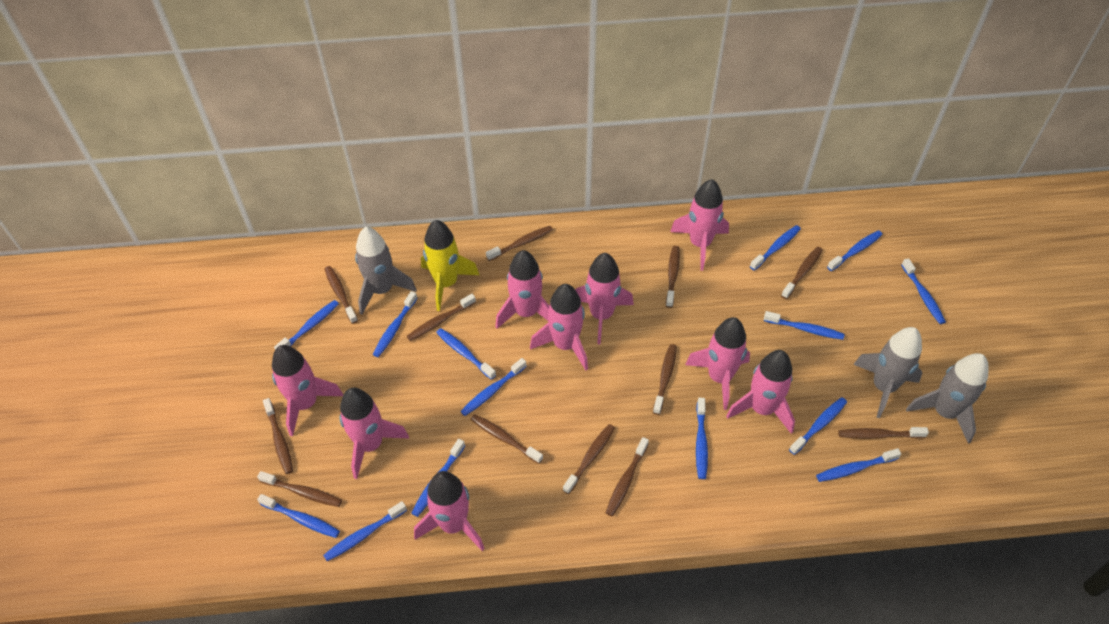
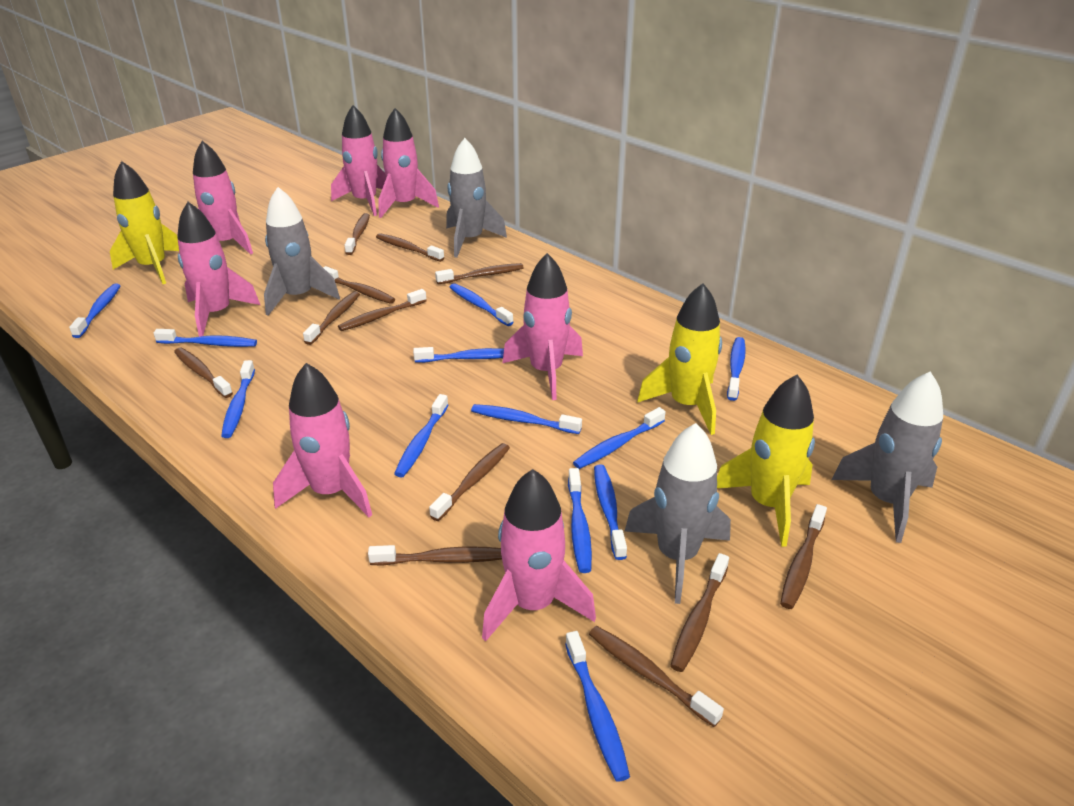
blue toothbrush: [257,494,340,538] [274,300,339,350] [323,501,407,561] [373,291,417,357] [412,439,465,517] [436,328,496,380] [460,358,527,416] [696,398,708,479] [750,225,801,270] [764,311,844,340] [789,397,847,455] [816,448,901,482] [827,230,883,271] [901,258,946,324] = 14 -> [69,284,120,338] [154,329,257,347] [221,360,255,438] [394,394,448,477] [413,347,504,363] [450,283,513,326] [471,404,582,434] [565,631,630,782] [568,468,592,573] [573,407,665,469] [594,464,627,560] [727,337,746,401] = 12
grey rocket: [355,227,417,314] [853,327,922,418] [906,353,989,443] = 3 -> [264,187,340,316] [446,138,507,258] [625,423,731,604] [832,371,943,543] = 4
pink rocket: [272,345,343,437] [340,388,409,479] [414,471,485,551] [495,250,549,329] [530,284,588,370] [575,253,634,345] [670,179,729,270] [685,317,750,410] [726,350,795,434] = 9 -> [177,202,260,337] [193,141,253,255] [273,363,372,517] [331,105,386,216] [378,108,439,218] [482,469,596,641] [502,253,583,400] = 7
yellow rocket: [421,220,479,311] = 1 -> [110,161,179,284] [637,283,722,435] [717,375,815,547] = 3

